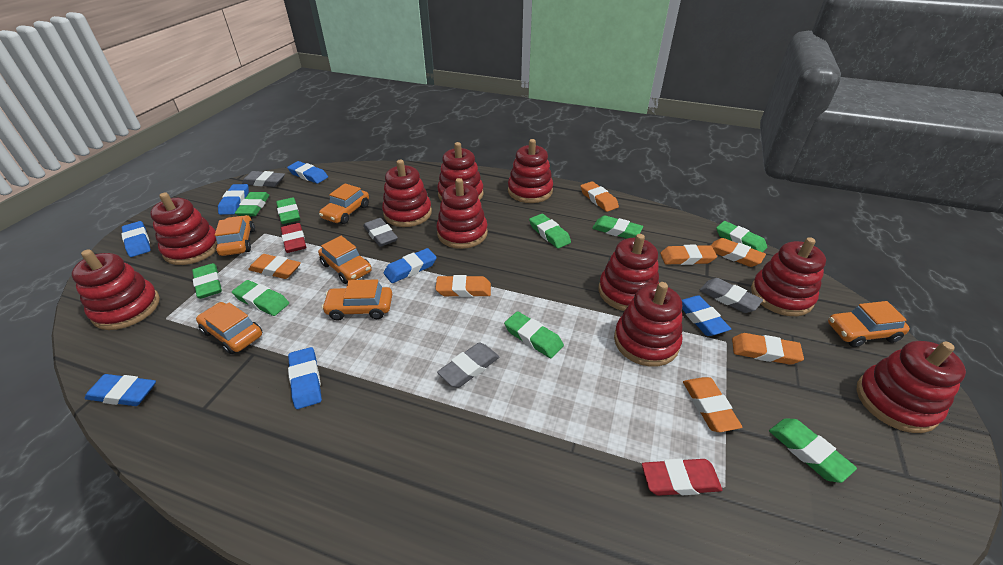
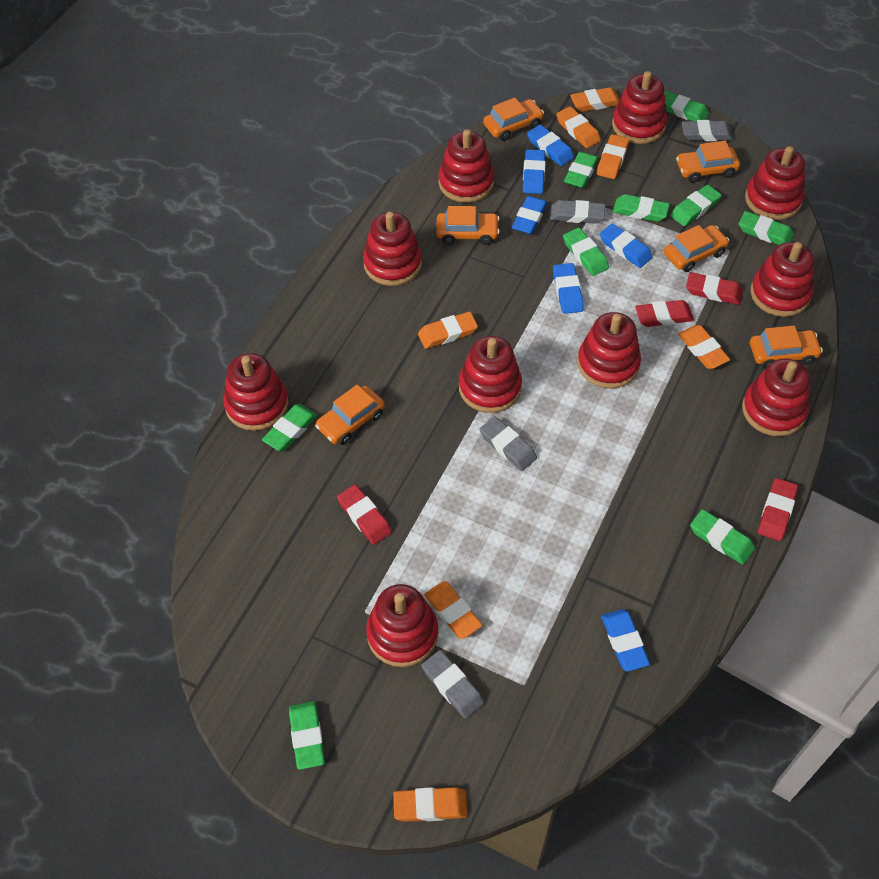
blue eraser: [85,374,156,406] [122,221,151,257] [218,184,249,215] [287,161,328,184] [288,347,322,409] [384,248,437,283] [682,296,731,336] = 7 -> [512,196,548,234] [523,149,546,194] [527,125,574,166] [553,263,584,314] [600,223,653,268] [601,609,650,672] = 6
red eraser: [281,223,306,253] [642,458,722,496] = 2 -> [337,484,392,545] [635,300,694,327] [686,272,743,305] [758,478,798,541] = 4

